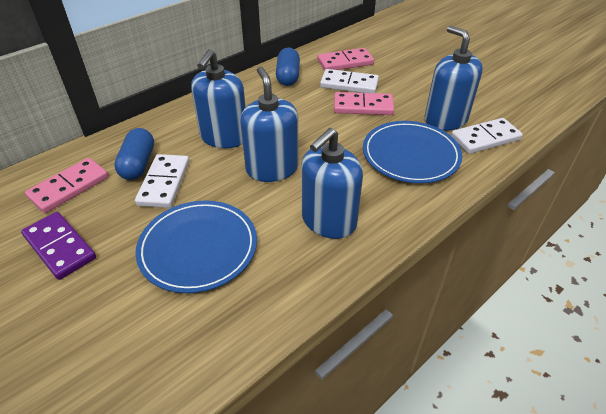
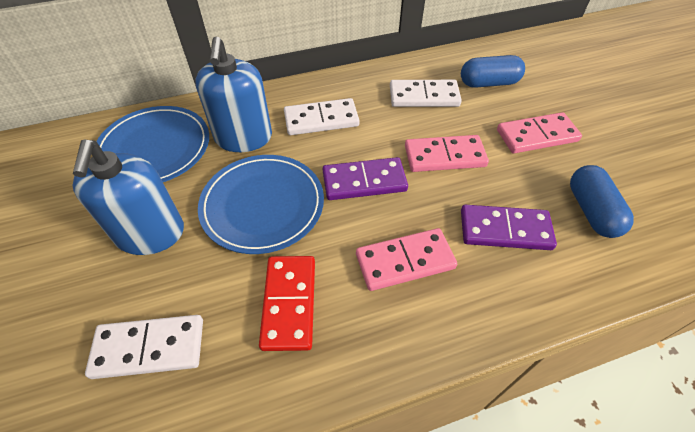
blue soap dispenser: [191,49,246,148] [240,66,299,182] [302,128,363,239] [425,26,483,131] = 4 -> [73,140,184,255] [196,37,272,152] = 2
purple domino: [21,212,96,280] = 1 -> [322,157,408,200] [461,205,557,250] = 2
red domino: none = 0 -> [259,256,315,351] = 1

